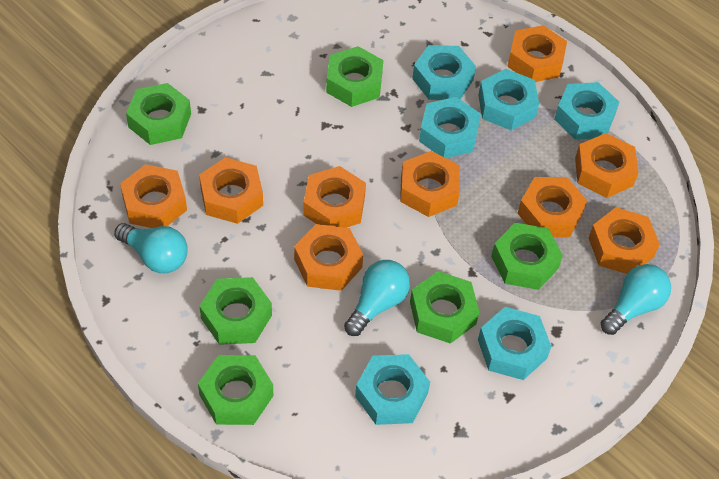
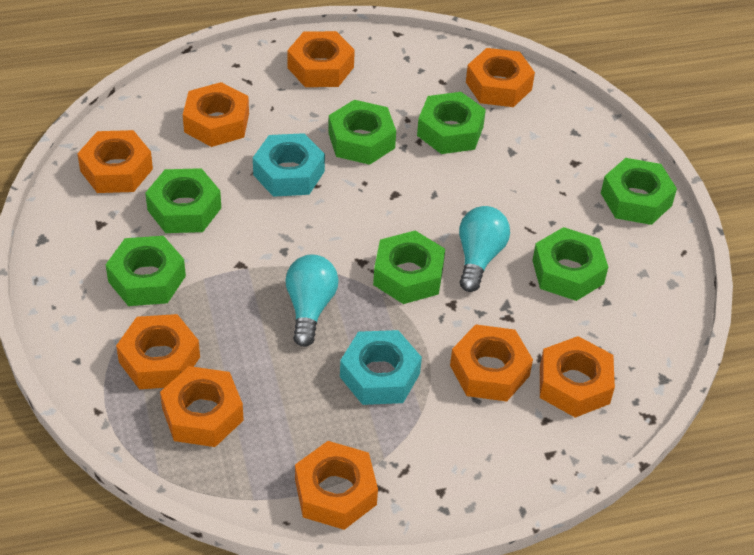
green nut: [126,83,191,145] [198,355,273,425] [199,277,272,345] [326,46,383,107] [410,271,479,344] [491,223,563,290] = 6 -> [105,236,186,306] [145,168,221,233] [328,100,396,165] [373,231,445,304] [417,92,486,154] [532,227,608,301] [601,158,677,225] = 7
turquoise light bulb: [114,223,188,273] [344,260,410,336] [601,264,671,335] = 3 -> [285,255,339,347] [459,206,510,292] = 2
turquoise nut: [355,354,430,425] [412,45,476,100] [419,97,481,158] [478,69,539,130] [478,307,551,380] [554,82,619,140] = 6 -> [253,133,325,197] [340,330,422,405] = 2

